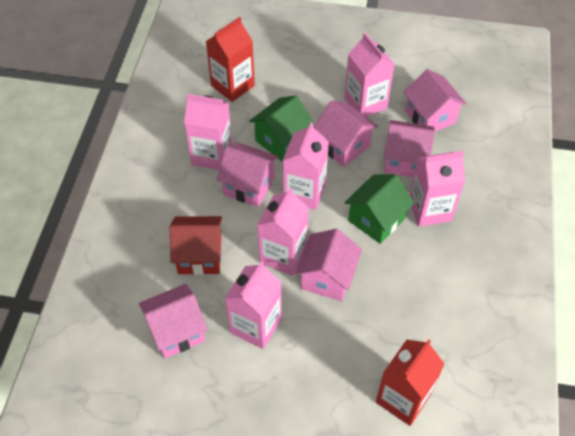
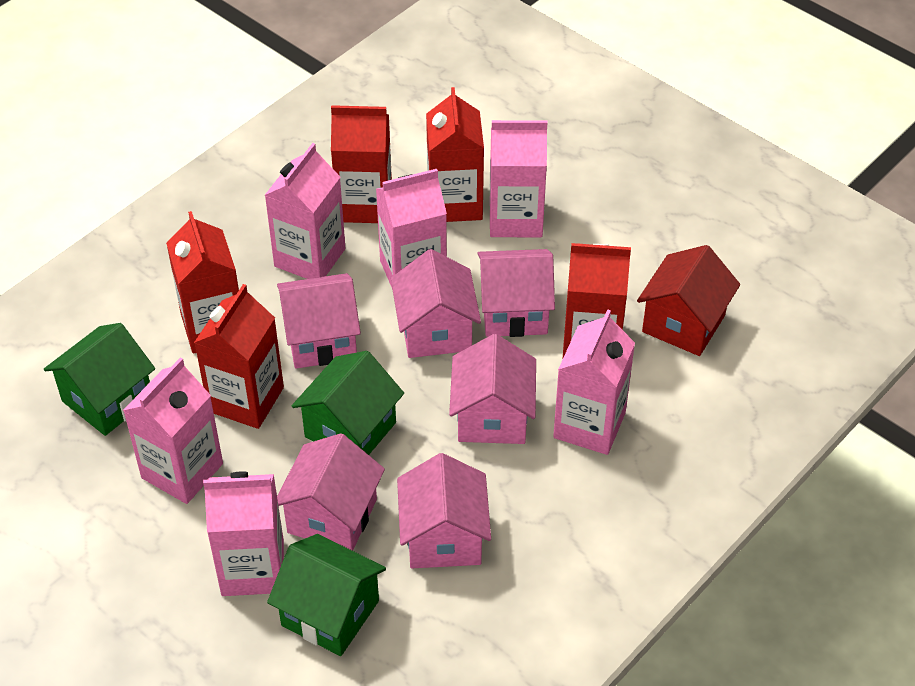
green house: [249,95,314,162] [345,174,415,244] = 2 -> [44,323,155,436] [267,534,386,656] [292,351,404,455] = 3
red carton: [206,17,255,102] [376,339,445,426] = 2 -> [166,211,239,354] [194,284,284,429] [331,105,392,223] [426,87,484,222] [563,243,631,358] = 5

